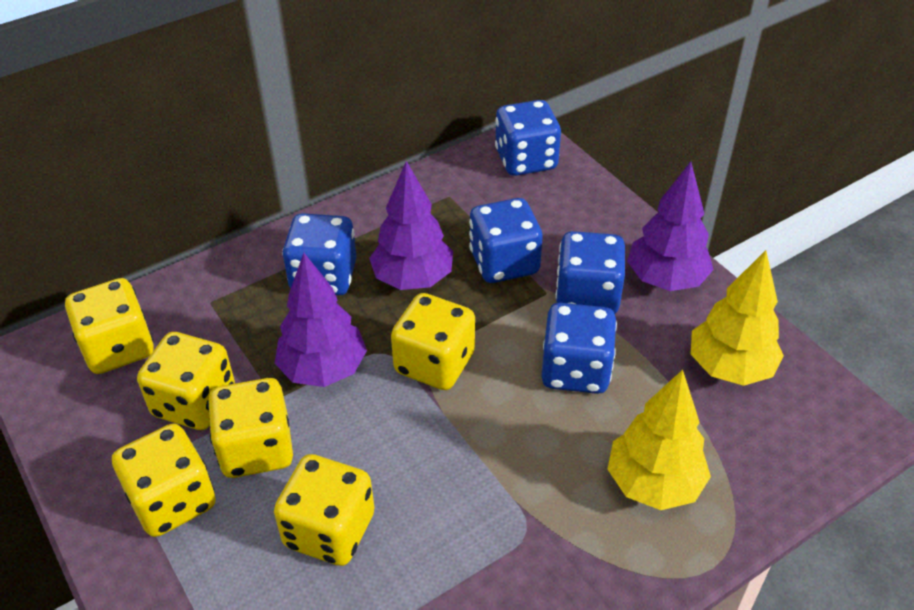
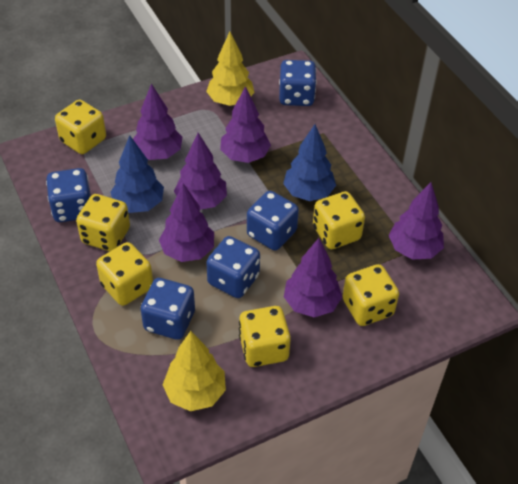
blue tree: none = 0 -> [110,135,164,213] [283,124,336,201] = 2
purple tree: [275,253,367,387] [369,161,453,290] [627,161,714,291] = 3 -> [133,84,182,160] [159,183,214,262] [174,133,227,210] [220,86,271,163] [284,238,342,317] [389,182,444,260] = 6

